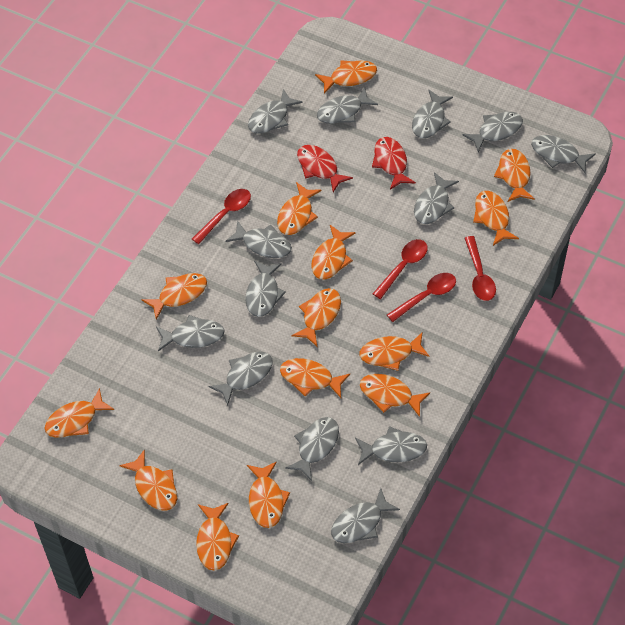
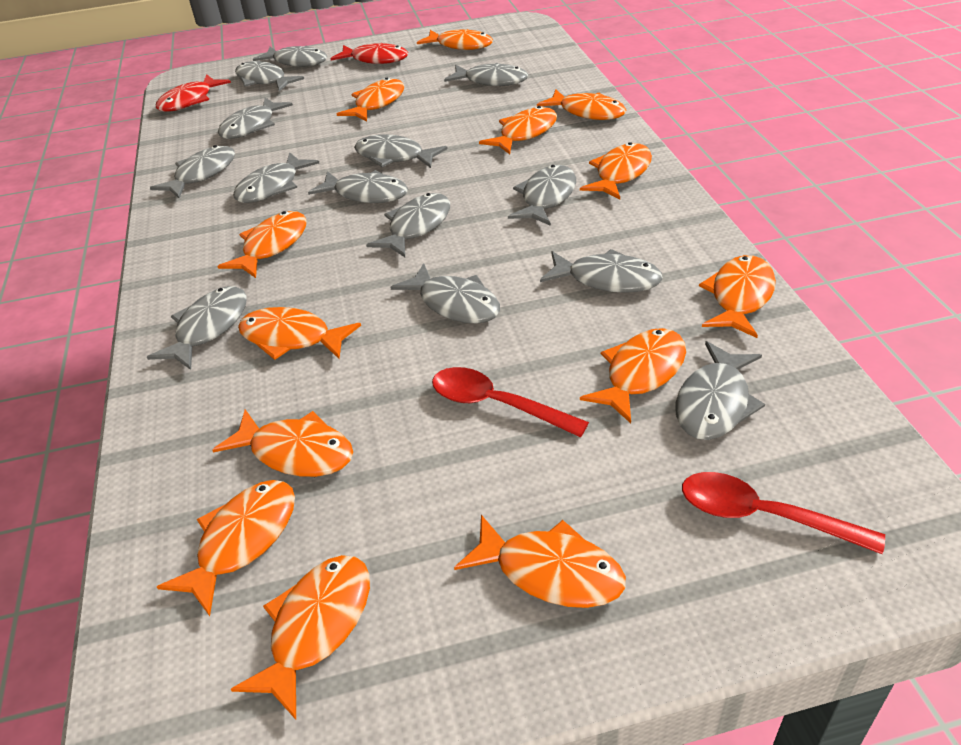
grey fish: [156,315,225,351] [208,352,273,406] [226,220,292,258] [245,260,286,317] [248,89,303,134] [285,417,339,481] [317,87,378,124] [331,488,400,543] [355,426,427,465] [412,90,453,139] [414,172,459,224] [463,112,523,152] [531,135,595,173] = 13 -> [147,286,247,370] [150,145,235,199] [218,98,293,139] [233,152,319,203] [235,61,304,92] [253,46,327,67] [308,170,408,203] [354,134,448,168] [366,193,450,257] [391,263,500,323] [444,63,528,86] [508,165,576,226] [540,249,663,293] [676,341,765,440] = 14
orange fish: [45,388,114,438] [119,449,177,511] [141,273,207,320] [196,503,239,571] [247,462,290,528] [277,182,322,235] [280,358,350,398] [292,288,341,346] [311,225,356,280] [315,60,377,94] [359,332,430,371] [360,374,430,417] [473,191,519,246] [494,149,535,202] = 14 -> [157,480,295,616] [212,409,353,477] [217,211,307,278] [231,555,370,720] [238,307,361,360] [337,78,404,122] [417,29,493,50] [454,515,626,608] [479,106,557,154] [537,89,626,120] [580,142,652,199] [580,328,686,423] [699,255,776,338] = 13
red spoon: [192,189,251,244] [373,239,428,299] [387,273,456,322] [465,236,496,301] = 4 -> [432,367,589,437] [682,472,885,554] = 2

